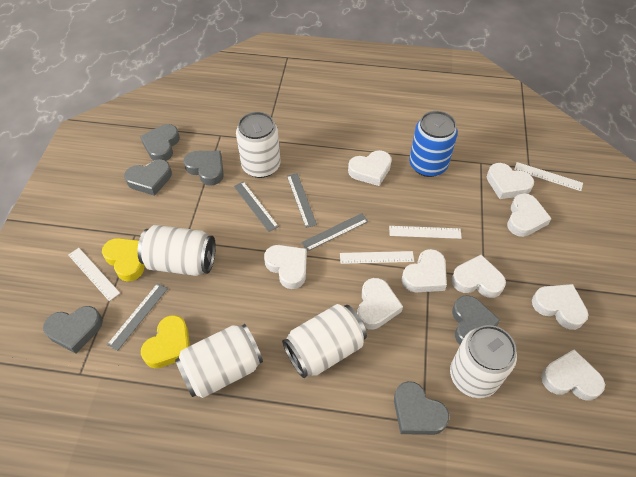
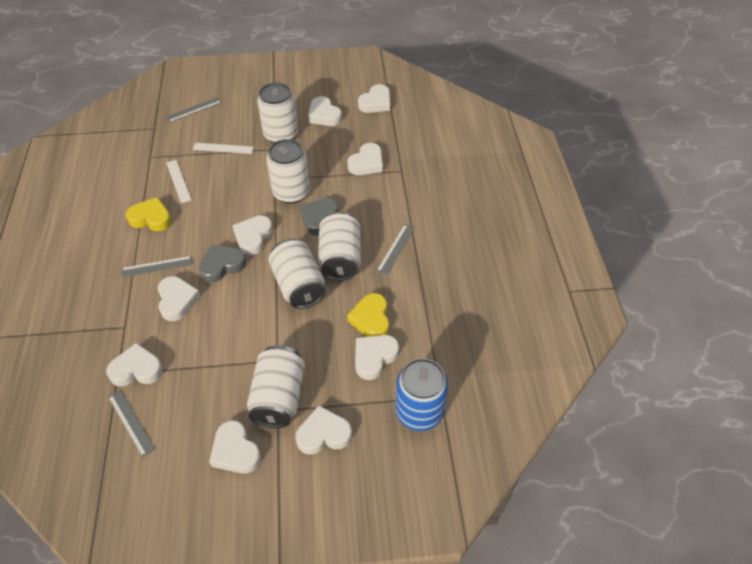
grey heart: [43,306,103,354] [124,159,172,196] [140,124,180,161] [183,151,224,186] [394,381,449,435] [452,295,500,345] = 6 -> [199,245,246,283] [300,198,338,236] = 2
white ruler: [69,248,120,301] [340,251,414,264] [389,226,462,239] [514,162,583,191] = 4 -> [166,160,191,203] [193,143,254,154] = 2

